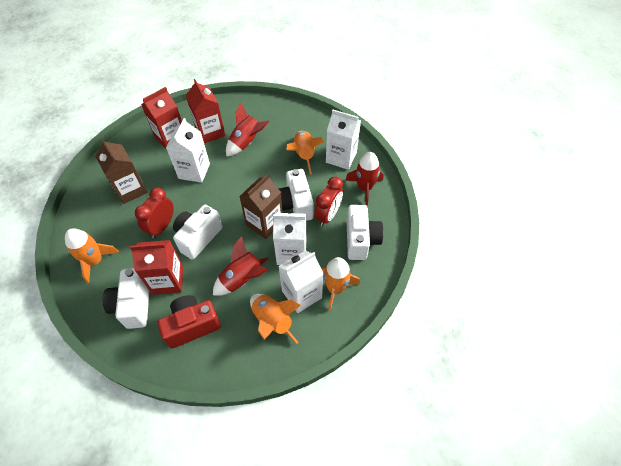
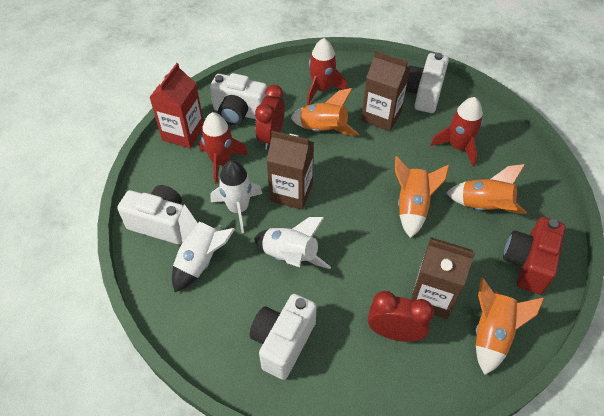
brown carton: [95,139,147,204] [239,174,283,239] = 2 -> [266,131,314,210] [361,51,410,131] [411,237,475,319] = 3
red carton: [130,240,183,295] [141,87,182,150] [186,79,226,143] = 3 -> [149,63,204,148] = 1
white carton: [166,118,210,183] [273,213,306,265] [279,250,324,313] [326,110,361,170] = 4 -> none = 0
white rocket: none = 0 -> [172,204,235,292] [211,160,262,233] [254,217,331,269] = 3

